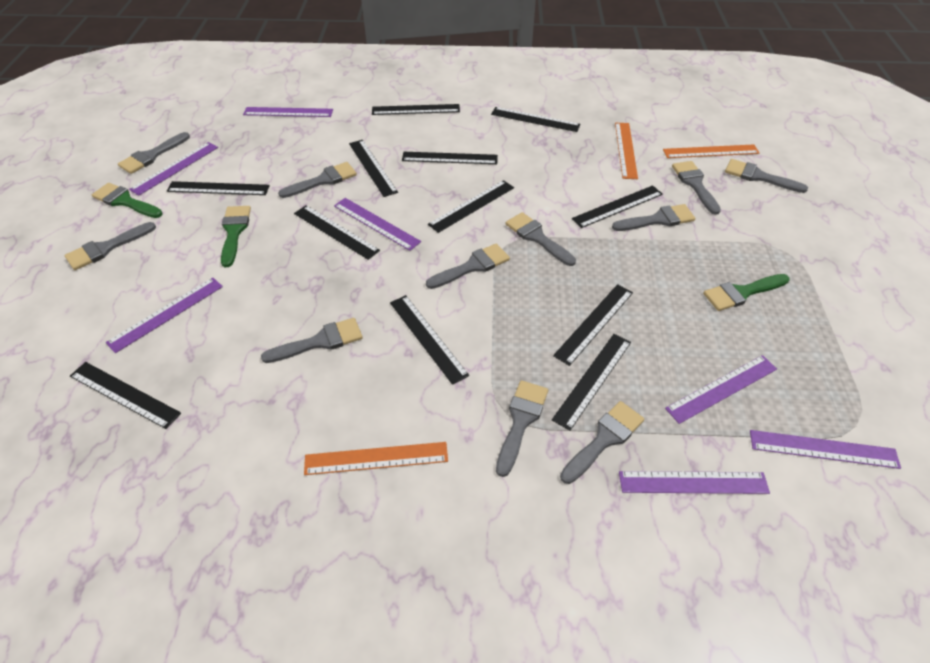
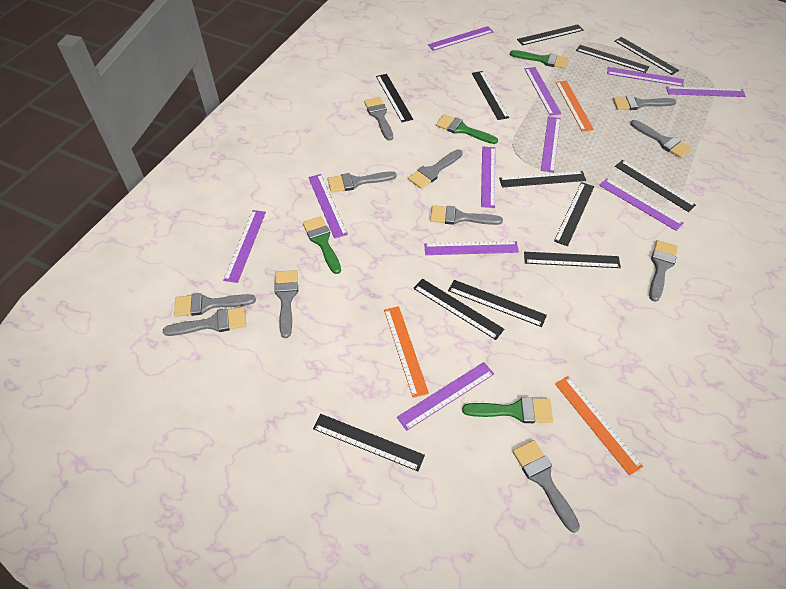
green brush: [92,183,163,218] [221,206,251,267] [703,274,789,311] = 3 -> [303,216,341,274] [436,114,498,144] [462,397,553,423] [510,50,569,69] = 4
purple ruler: [106,277,223,353] [129,142,218,196] [243,107,333,117] [334,198,421,251] [619,471,770,494] [665,355,777,424] [750,430,901,469] = 7 -> [223,210,266,283] [308,174,348,239] [397,362,494,431] [424,241,519,255] [428,26,493,51] [481,147,495,208] [524,67,561,116] [541,116,560,173] [599,178,684,231] [607,67,684,87] [666,86,746,97] = 11

